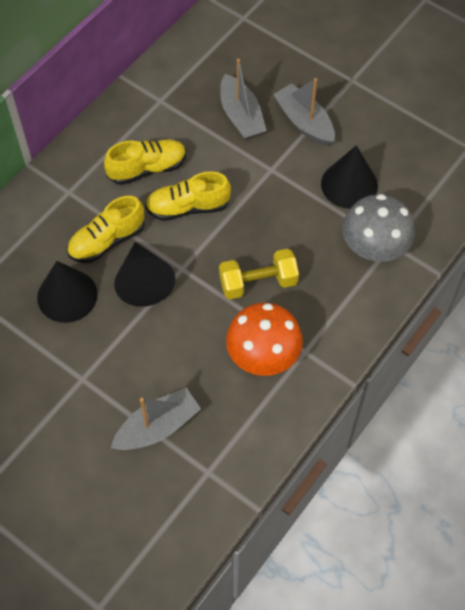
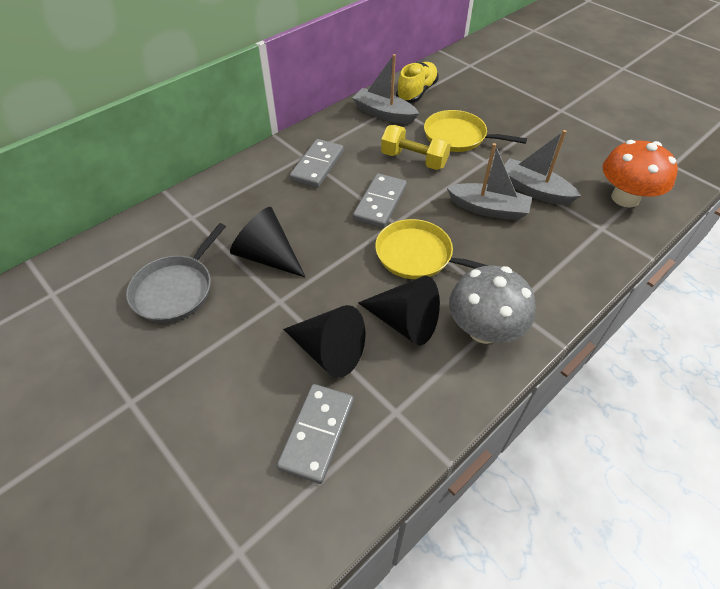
grey domino: none = 0 -> [277,384,354,484] [290,139,344,188] [353,173,407,228] = 3
grey pan: none = 0 -> [126,223,226,323] = 1
yellow pan: none = 0 -> [375,219,489,279] [424,110,527,152] = 2
yellow shoe: [67,196,145,263] [104,139,186,185] [145,171,231,221] = 3 -> [396,62,439,103] = 1

